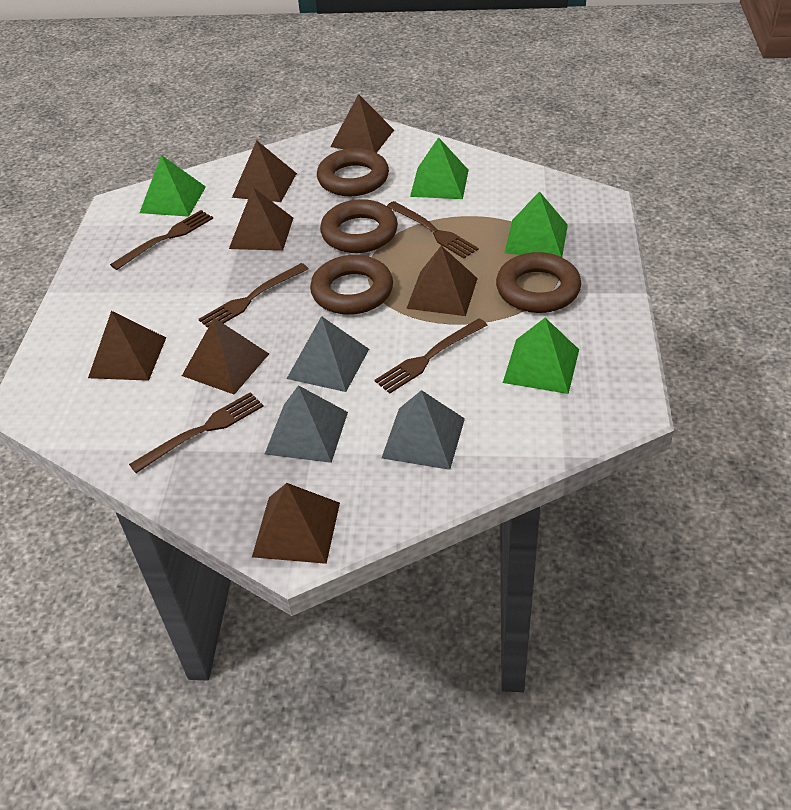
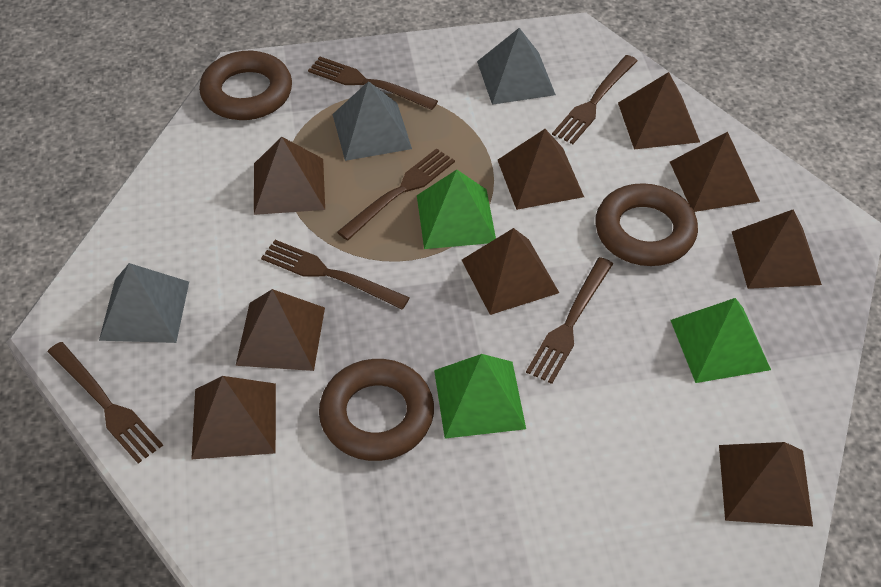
brown fork: [110,210,213,270] [129,392,264,473] [199,263,308,328] [375,318,487,394] [387,201,479,258] = 5 -> [48,342,163,463] [261,240,410,309] [308,57,438,110] [337,148,455,241] [526,257,613,384] [552,55,637,144] = 6
brown pyramid: [88,311,166,381] [182,318,269,395] [229,187,293,251] [232,141,297,202] [252,483,340,564] [330,94,394,153] [406,246,478,316] = 7 -> [191,376,276,459] [235,289,325,371] [254,137,325,215] [462,228,559,315] [498,129,584,210] [618,72,700,149] [670,132,760,212] [719,442,813,526] [732,210,822,289] = 9
brown ring: [310,255,393,315] [317,148,389,196] [320,199,398,253] [496,252,581,313] = 4 -> [199,51,292,120] [319,359,434,461] [595,183,698,266] = 3
green pyramid: [140,155,206,217] [410,137,469,199] [503,318,579,394] [505,191,568,257] = 4 -> [417,170,496,249] [434,354,526,439] [671,298,771,383] = 3

